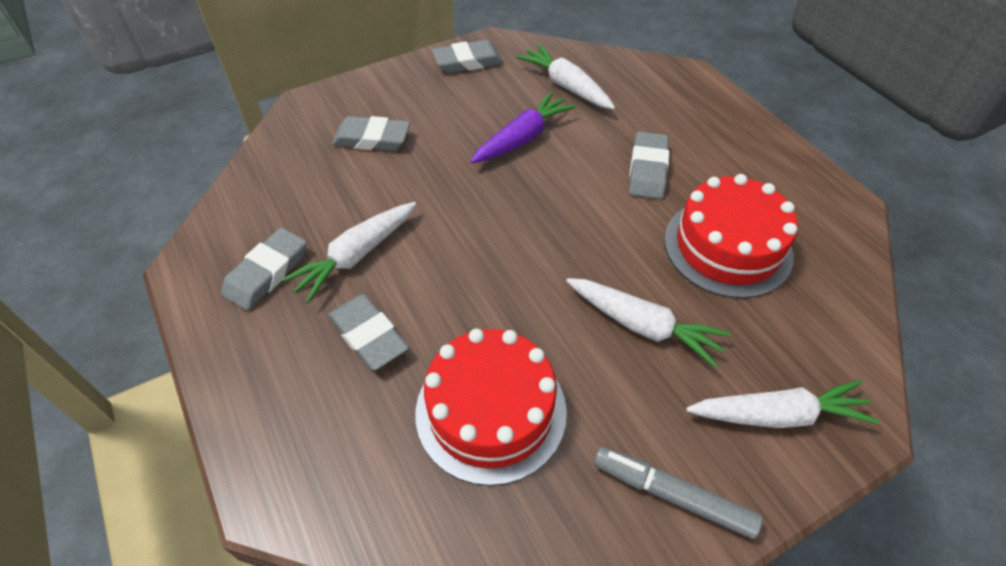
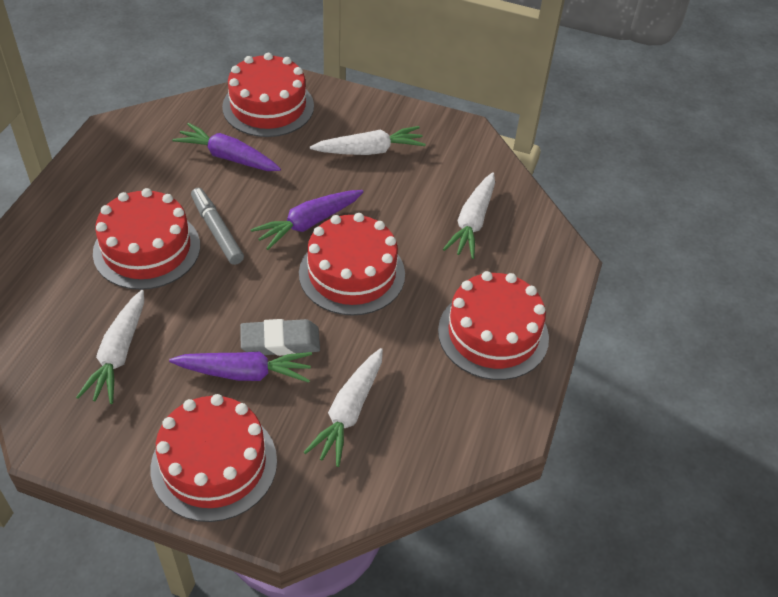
grey eraser: [221,228,307,311] [328,294,409,371] [332,116,410,151] [432,40,504,73] [629,132,669,199] = 5 -> [240,319,320,356] = 1
purple carrot: [470,91,576,163] = 1 -> [169,351,312,383] [172,123,281,171] [251,190,364,250] = 3
red cake: [416,329,567,486] [664,174,798,298] = 2 -> [93,188,200,290] [151,394,277,522] [222,53,314,137] [299,213,405,316] [438,271,549,380] = 5

